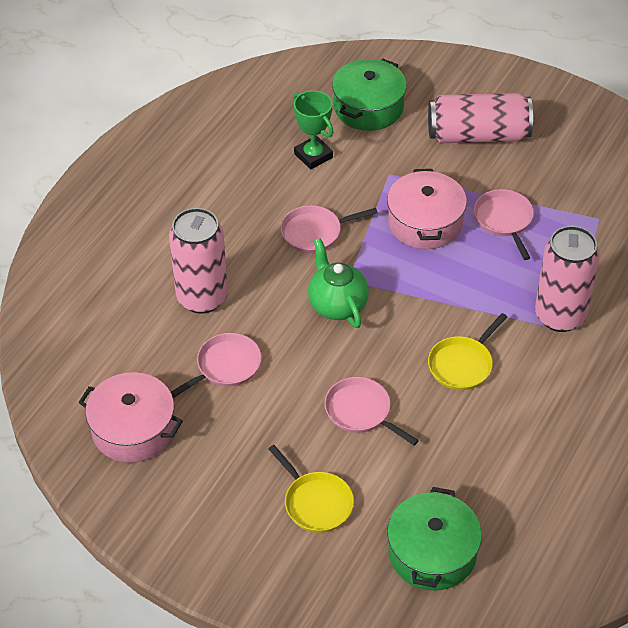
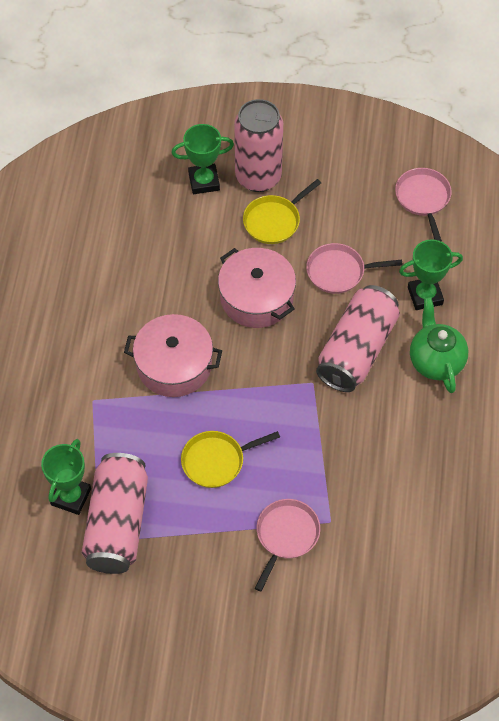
green pot: [332,59,407,131] [387,487,482,591] = 2 -> none = 0
green trophy: [293,90,334,169] = 1 -> [41,439,91,515] [171,124,234,194] [399,239,463,310] = 3
pink pan: [171,333,261,398] [281,205,378,253] [325,377,419,445] [474,189,534,260] = 4 -> [255,499,320,592] [306,243,403,294] [395,168,452,241] = 3

